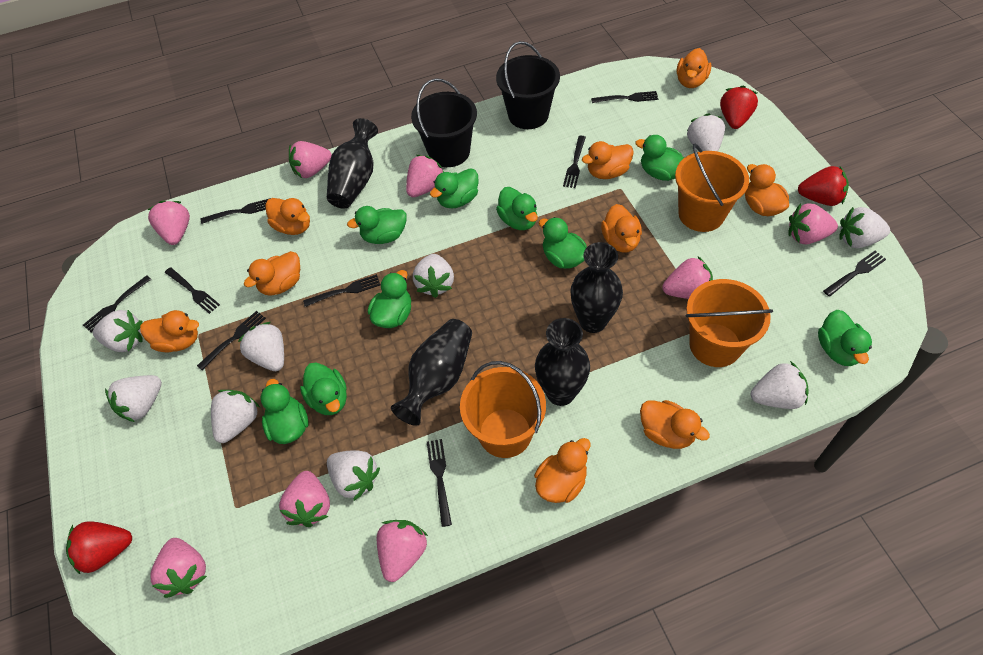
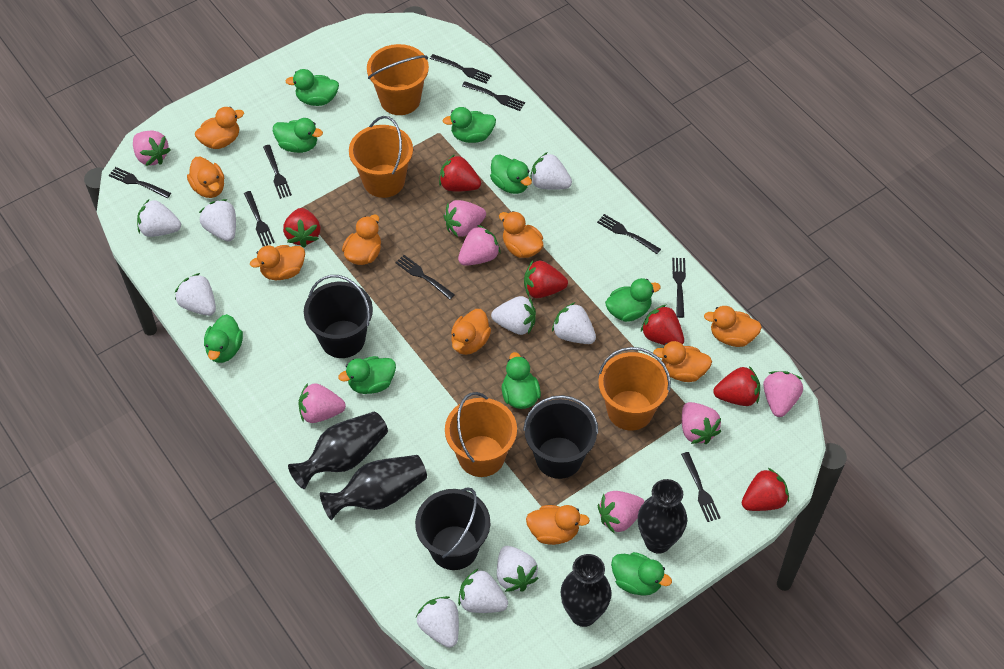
black bucket: [411,78,477,167] [496,41,560,129] = 2 -> [304,275,373,358] [415,487,490,570] [523,395,598,479] = 3
orange bucket: [460,361,546,458] [675,143,749,232] [686,279,773,367] = 3 -> [349,116,413,198] [367,44,429,115] [445,392,517,477] [598,347,671,431] = 4
pink strawberry: [148,201,190,245] [151,538,207,598] [279,471,330,527] [289,141,332,178] [377,520,428,582] [406,155,444,197] [662,257,713,299] [788,203,838,245] = 8 -> [133,131,171,166] [298,383,346,423] [444,200,486,237] [458,225,501,266] [598,491,645,534] [682,402,721,444] [763,371,803,417] = 7
red strawberry: [66,521,132,574] [720,85,758,129] [798,166,849,206] = 3 -> [283,208,320,248] [439,154,481,191] [524,261,568,298] [641,304,684,345] [713,366,760,406] [742,468,789,511] = 6

